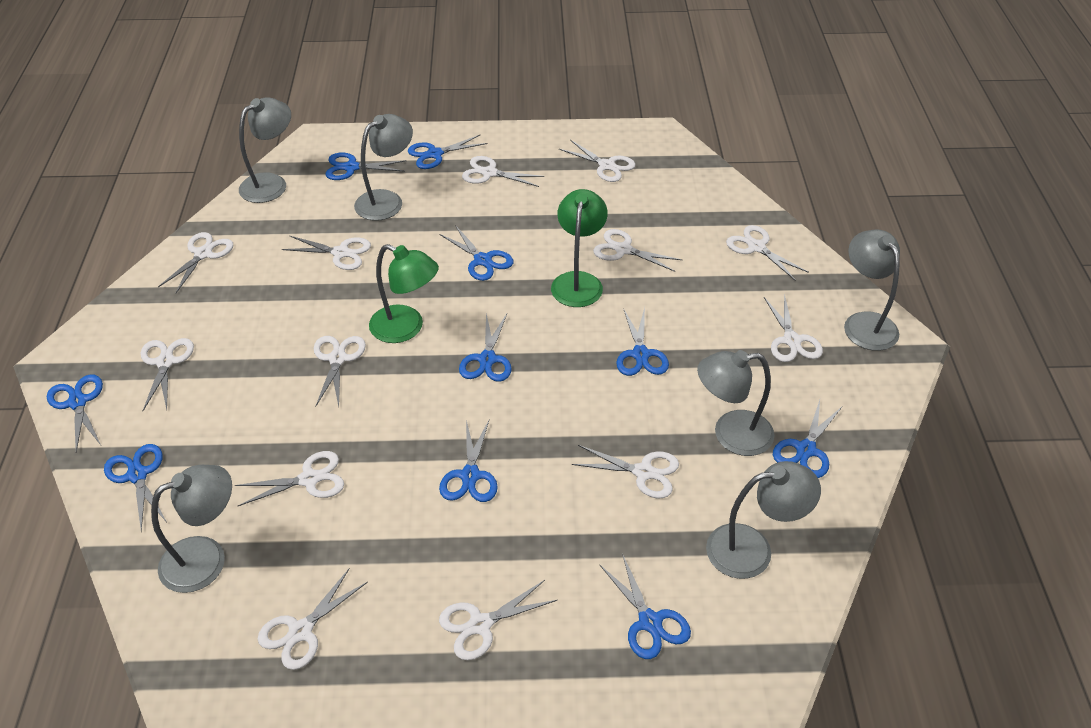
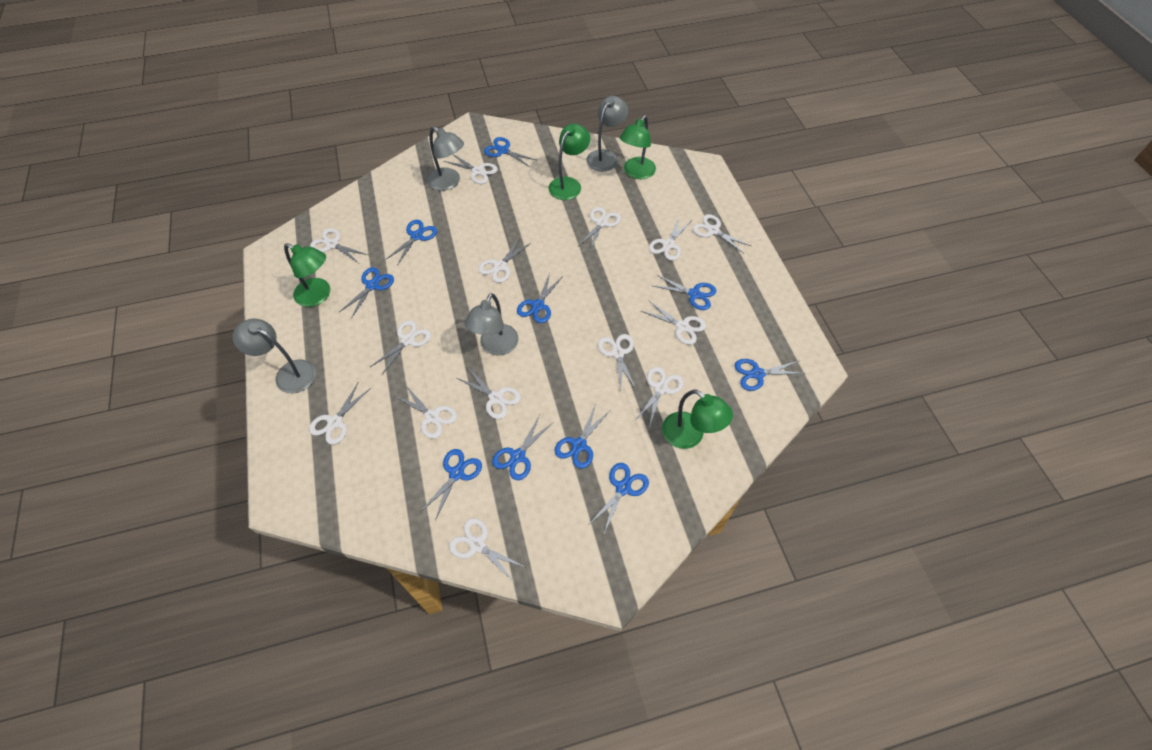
green lamp: [369,244,439,343] [551,189,608,307] = 2 -> [284,243,330,307] [548,124,590,200] [620,115,656,179] [662,389,733,449] = 4
grey lamp: [151,465,232,593] [239,97,291,203] [354,114,413,221] [697,350,775,456] [706,461,821,579] [844,229,900,351] = 6 -> [233,318,316,393] [427,126,464,191] [465,293,518,355] [586,96,628,172] = 4
white scissors: [141,338,194,411] [158,232,233,293] [235,451,344,506] [258,568,368,670] [282,236,371,270] [314,336,366,407] [439,580,557,660] [462,156,544,187] [559,140,635,182] [572,445,679,498] [593,229,682,272] [726,225,809,281] [764,294,823,362] = 13 -> [309,383,371,445] [310,228,368,263] [370,320,431,375] [393,386,457,439] [444,154,498,184] [449,518,525,583] [457,367,521,419] [478,238,531,283] [579,207,621,252] [598,334,636,391] [634,367,684,428] [641,301,706,345] [649,218,692,261] [693,214,751,254] = 14

